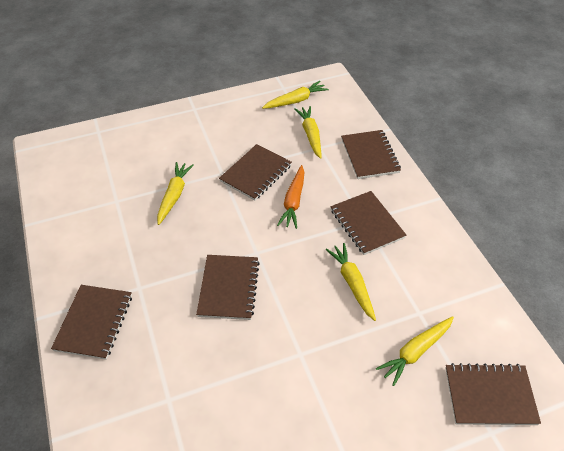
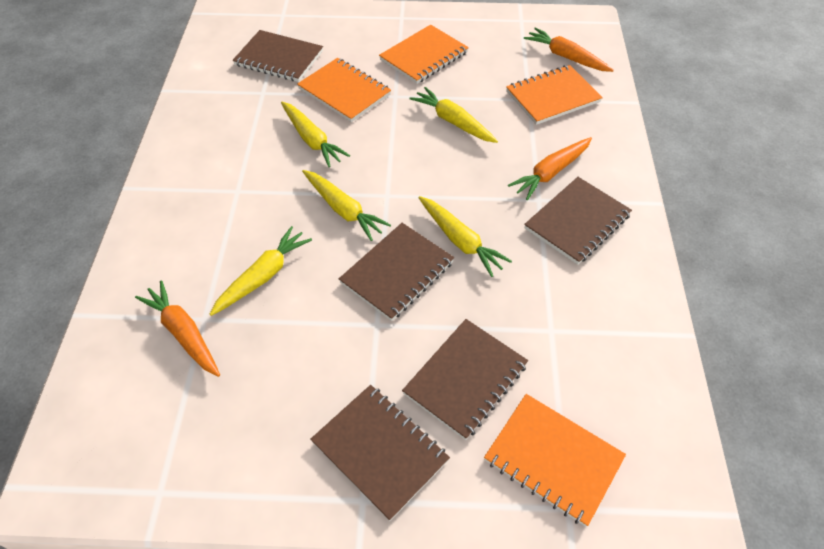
brown notebook: [51,285,132,360] [196,255,260,320] [219,144,292,201] [331,191,406,255] [341,130,401,179] [445,363,541,425] = 6 -> [233,30,323,82] [310,385,450,521] [339,223,454,321] [402,319,528,440] [524,177,632,265] = 5
orange carrot: [277,165,305,229] = 1 -> [135,280,220,377] [508,137,592,200] [524,27,614,72] = 3
orange notebook: none = 0 -> [297,58,391,122] [379,25,469,84] [484,394,626,527] [506,65,603,125] = 4

